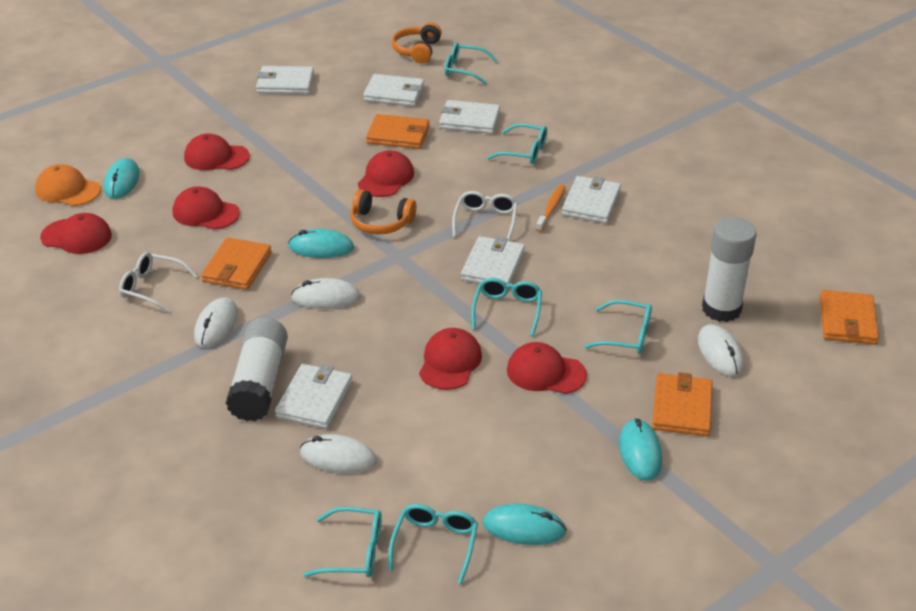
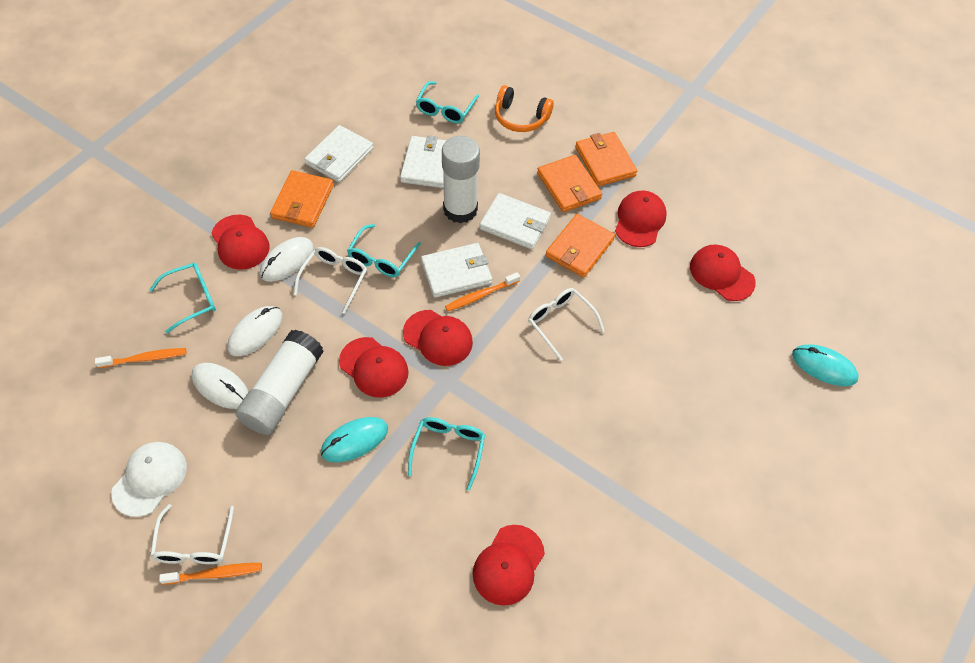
orange cap: [35,164,101,206] = 1 -> none = 0
orange headphones: [350,189,416,234] [392,22,442,63] = 2 -> [495,85,554,132] = 1
orange toothbrush: [536,184,565,232] = 1 -> [95,348,186,368] [159,563,262,585] [445,272,520,311] = 3
turquoise glasses: [303,507,382,577] [388,504,478,584] [445,43,498,85] [471,278,542,336] [487,123,547,164] [584,300,652,354] = 6 -> [149,263,216,333] [347,224,421,277] [408,417,485,490] [416,81,479,123] = 4
turquoise mouse: [104,158,140,199] [288,229,354,258] [483,503,567,545] [619,418,662,481] = 4 -> [321,417,388,462] [792,344,859,386] = 2
white cap: none = 0 -> [111,442,187,517] = 1
white glasses: [119,252,198,313] [452,191,517,241] = 2 -> [150,504,234,564] [294,247,367,314] [528,288,605,361] = 3
white mouse: [194,298,238,348] [291,278,361,309] [300,434,377,473] [698,324,744,376] = 4 -> [192,363,249,409] [227,306,283,356] [260,237,314,282] = 3
white wallet: [256,66,314,94] [275,364,353,429] [363,74,425,106] [439,100,500,134] [461,236,525,288] [562,176,621,223] = 6 -> [305,125,373,182] [400,135,447,188] [421,243,492,298] [480,193,551,249] = 4

